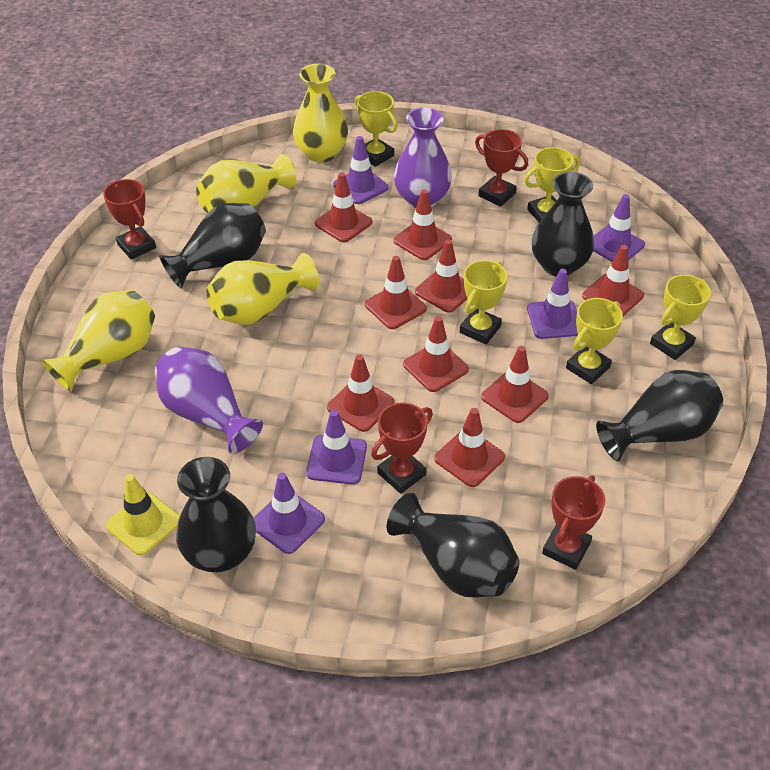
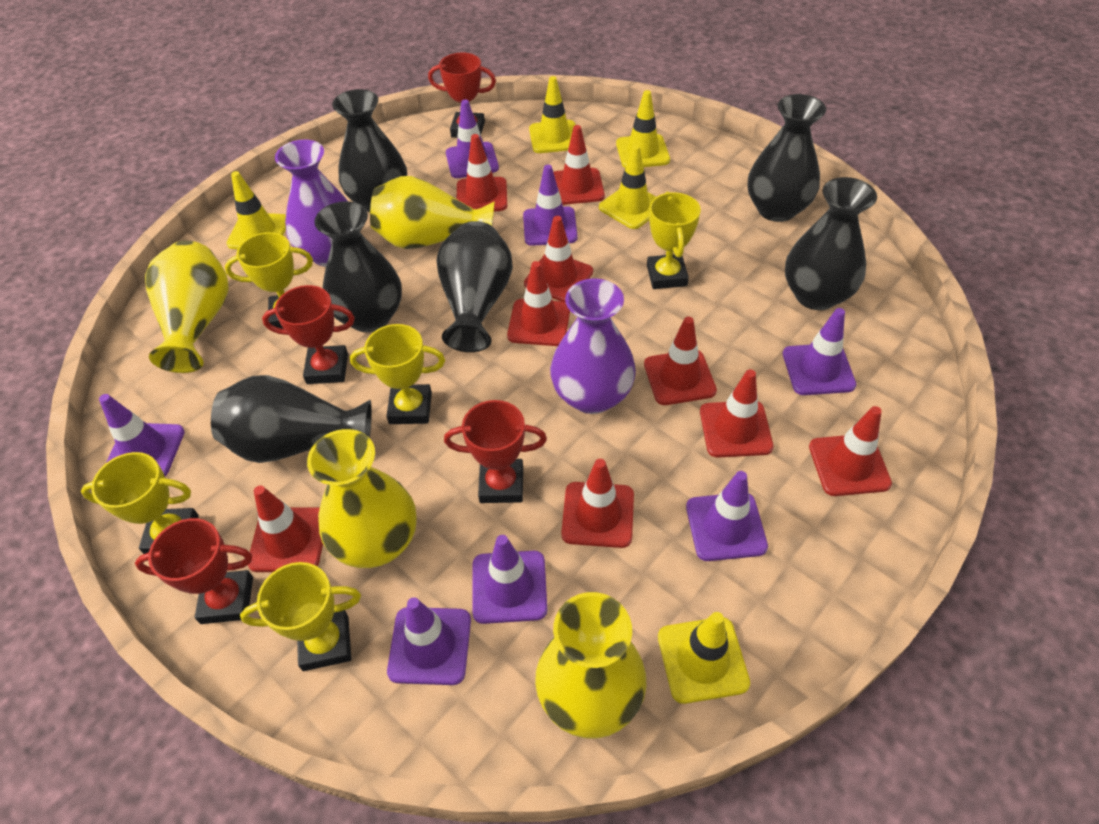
black vase: [159,203,266,289] [176,457,256,572] [387,493,520,598] [532,172,594,277] [596,370,723,462] = 5 -> [211,375,372,463] [314,201,402,332] [332,89,407,212] [437,221,513,352] [748,94,826,222] [785,177,877,310] = 6
purple traffic cone: [253,473,325,554] [306,410,367,485] [333,136,388,204] [527,269,578,339] [593,194,645,262] = 5 -> [99,394,185,476] [387,597,471,685] [446,100,499,178] [472,535,547,624] [523,165,578,246] [686,471,768,561] [783,308,856,395] = 7
yellow traffic cone: [106,474,180,556] = 1 -> [226,171,286,249] [529,76,575,153] [599,145,656,229] [616,90,670,168] [658,612,750,704] = 5

